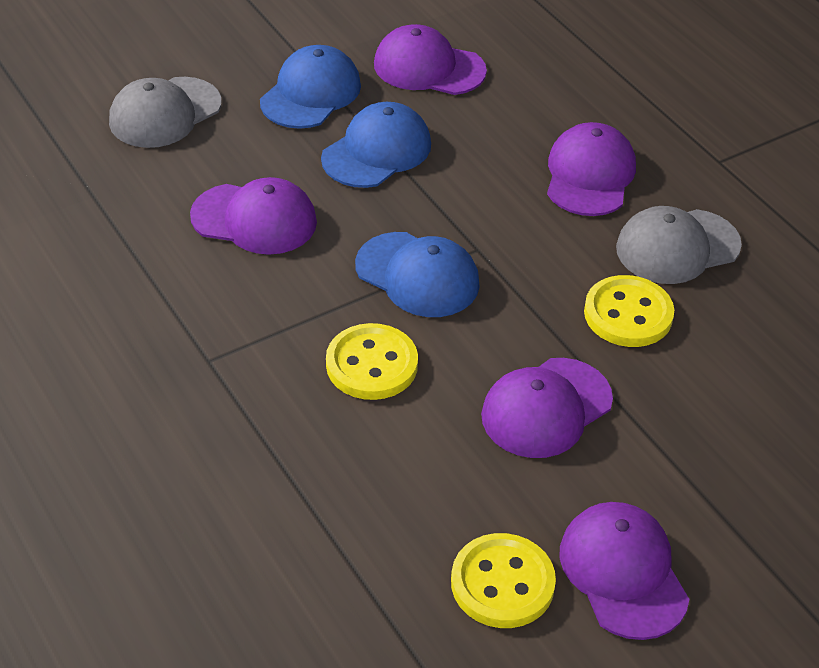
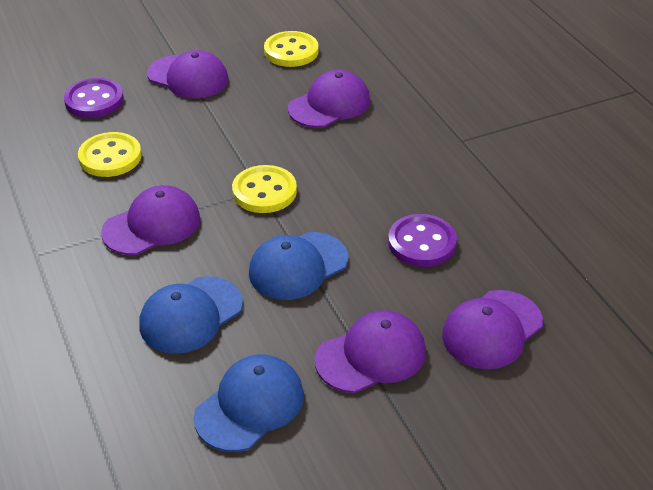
grey cap: [109,77,221,148] [616,206,742,284] = 2 -> none = 0
purple button: none = 0 -> [64,78,124,118] [388,214,457,267] = 2

